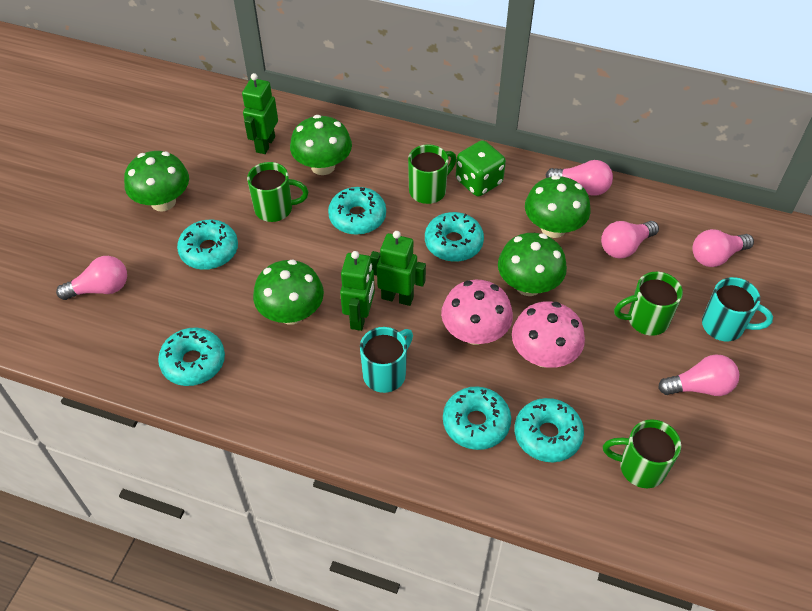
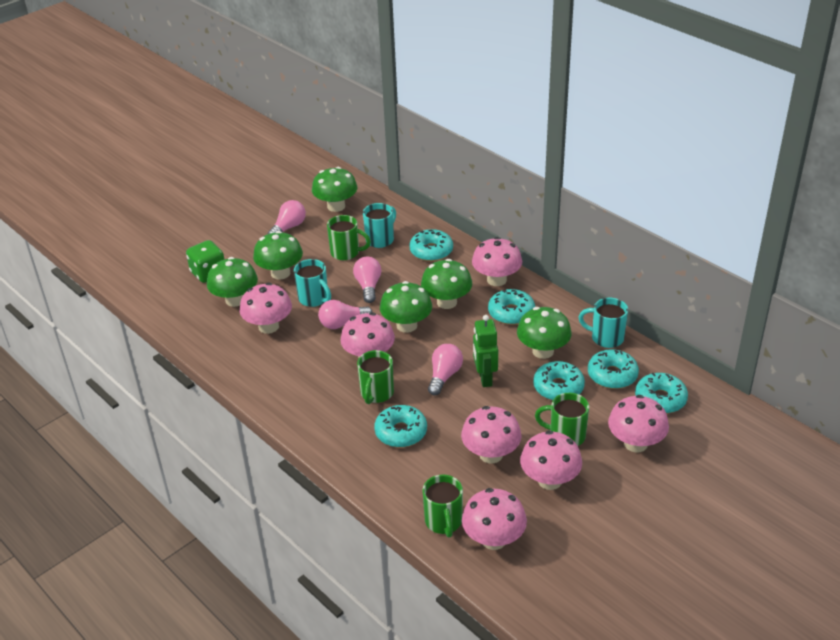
green mushroom: [124,151,189,212] [253,260,324,325] [290,115,352,175] [498,233,567,296] [525,175,590,238] = 5 -> [207,257,258,307] [253,231,303,280] [312,167,357,212] [380,281,432,333] [421,259,472,309] [517,307,572,359] = 6
green robot: [242,73,278,154] [340,251,375,331] [370,231,426,306] = 3 -> [473,315,498,387] = 1
pink light bulb: [56,256,127,300] [546,160,613,196] [601,221,659,258] [658,354,739,396] [692,229,754,267] = 5 -> [267,200,306,234] [318,300,372,329] [353,257,382,303] [428,344,463,395] = 4
pink mushroom: [441,280,513,345] [512,301,585,368] = 2 -> [240,283,292,334] [340,312,395,357] [461,406,522,464] [462,488,527,550] [472,237,522,286] [520,430,582,490] [608,395,669,453] = 7
turquoise mug: [360,327,413,393] [702,277,773,341] = 2 -> [294,259,331,307] [363,203,396,248] [578,298,628,348] = 3

